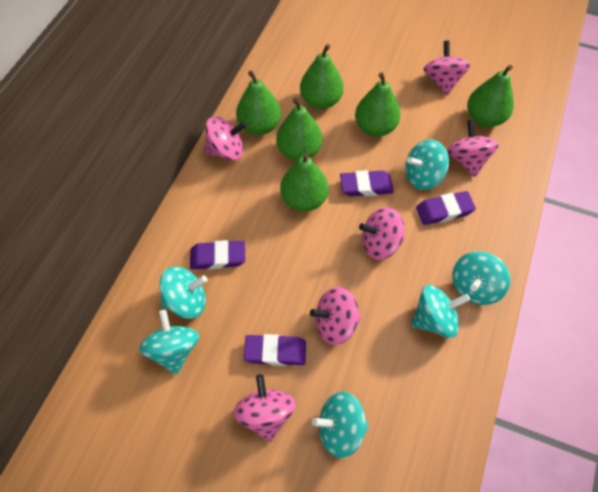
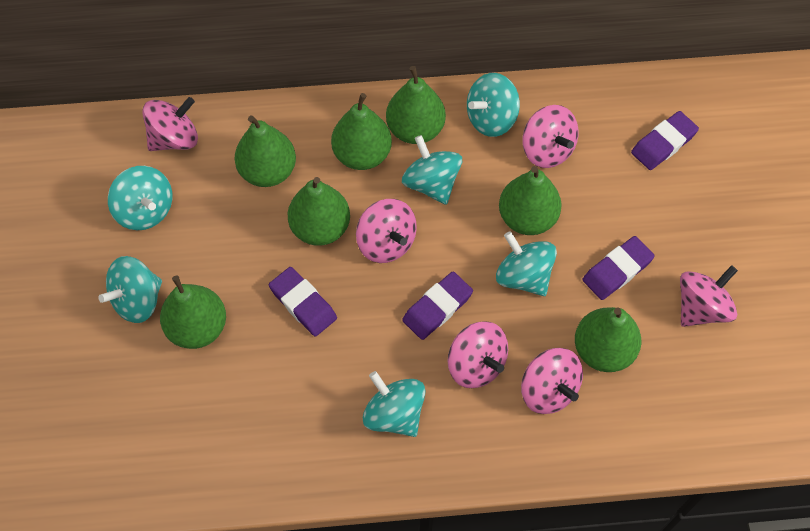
green pear: [236,70,281,135] [276,98,322,161] [280,153,329,212] [300,44,344,109] [355,72,401,137] [467,65,514,127] = 6 -> [160,275,226,349] [235,115,296,187] [288,177,350,246] [331,93,392,170] [386,66,446,144] [499,166,562,235] [575,307,641,372] = 7

